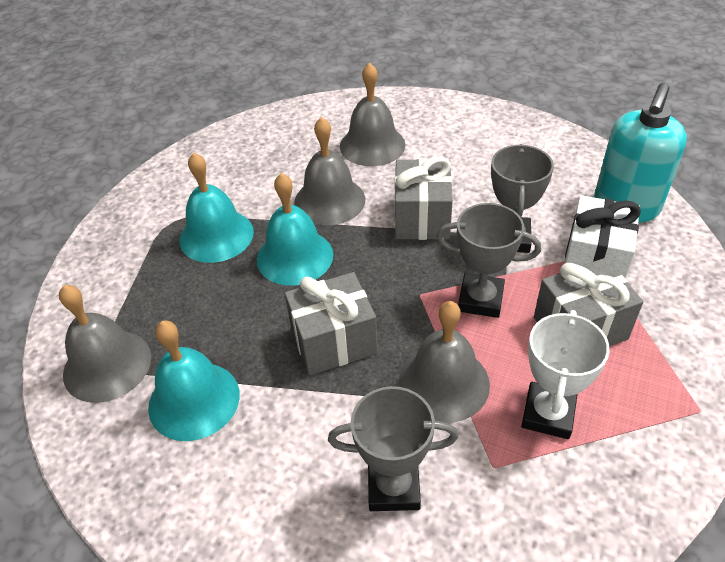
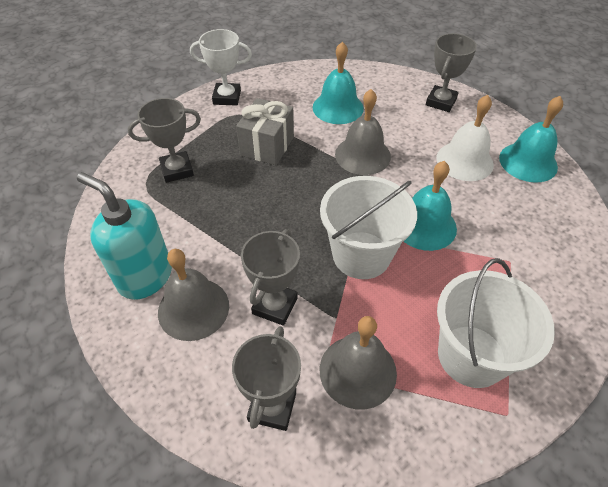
grey bell: [59,285,151,403] [294,117,365,225] [340,63,406,166] [399,301,490,423] = 4 -> [158,249,229,341] [320,316,397,409] [335,89,391,175] = 3
grey gift: [285,272,378,375] [395,156,453,240] [534,258,643,347] = 3 -> [236,98,294,165] = 1
grey trophy: [328,386,458,511] [437,203,541,318] [491,144,554,253] = 3 -> [128,98,201,183] [232,326,301,431] [241,229,300,326] [426,33,477,112] = 4
white bell: none = 0 -> [437,95,494,181] = 1
white bucket: none = 0 -> [320,176,417,279] [437,258,555,388] = 2
white gift: [564,195,641,279] = 1 -> none = 0

